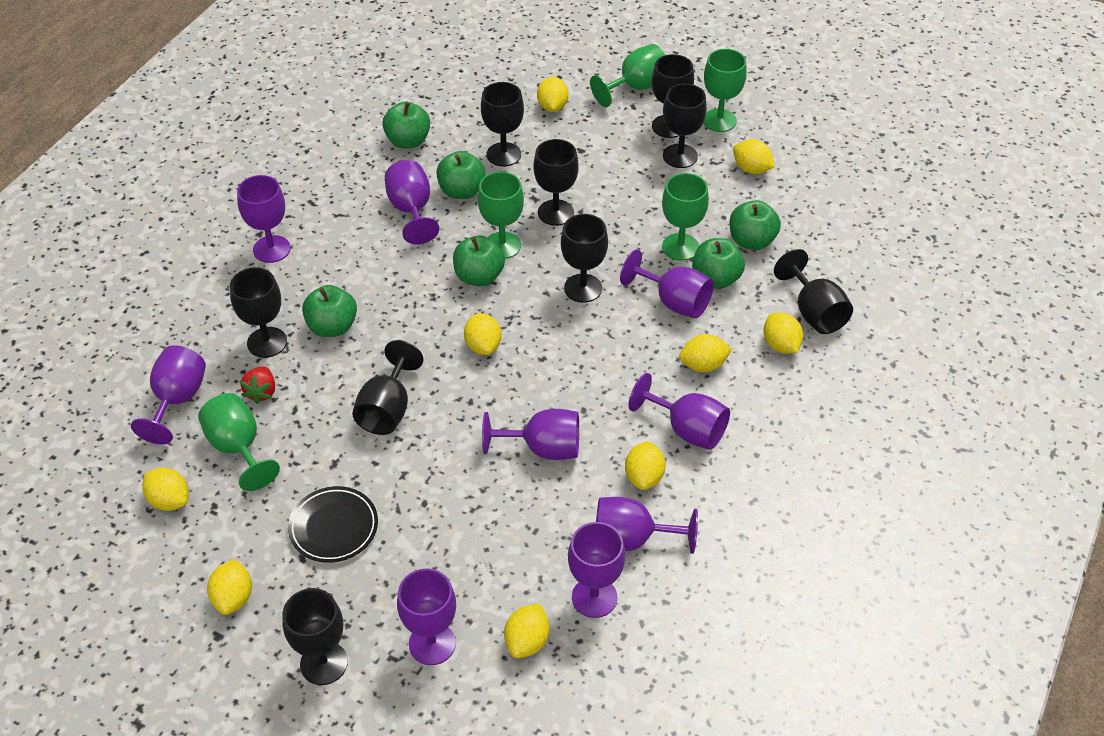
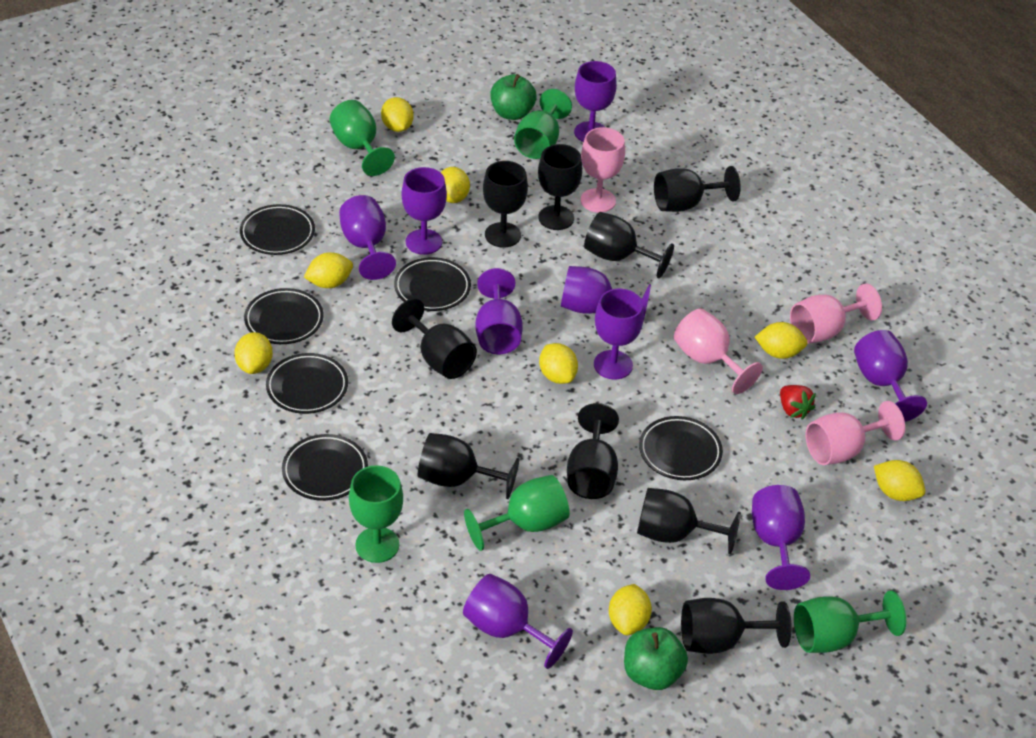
black plate: [288,486,378,563] = 1 -> [240,204,315,255] [244,288,323,344] [266,353,348,414] [282,434,368,501] [394,257,471,311] [639,416,723,480] = 6
green apple: [302,285,357,337] [382,102,430,149] [436,151,486,199] [453,235,505,286] [692,238,745,289] [729,200,781,250] = 6 -> [490,74,537,120] [624,627,688,690] = 2
pink goblet: none = 0 -> [581,127,625,213] [674,308,763,394] [790,283,882,344] [806,401,905,465] = 4
yellow lemon: [142,468,189,511] [207,559,252,615] [464,313,502,355] [504,604,550,658] [537,77,569,112] [625,441,666,490] [679,334,732,372] [733,139,775,174] [764,313,803,354] = 9 -> [234,332,273,374] [304,252,353,288] [381,97,414,132] [441,167,470,203] [539,343,578,384] [609,584,652,635] [755,322,808,359] [874,460,925,501] = 8

